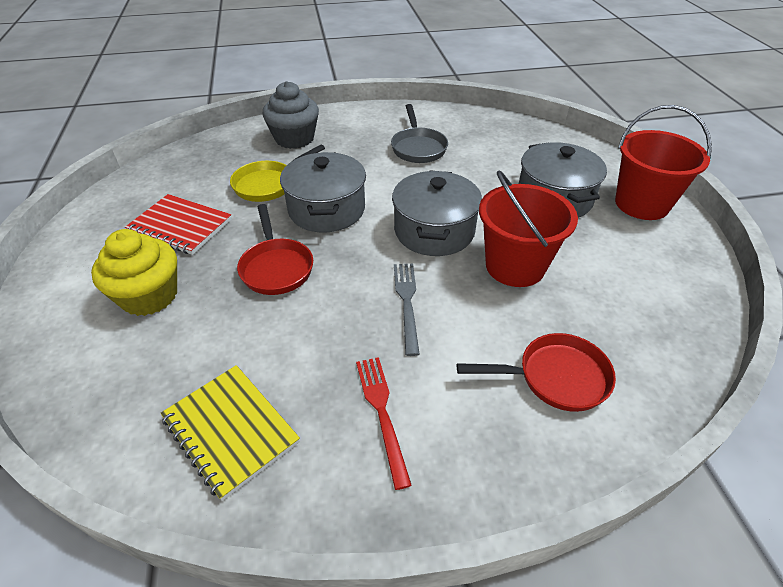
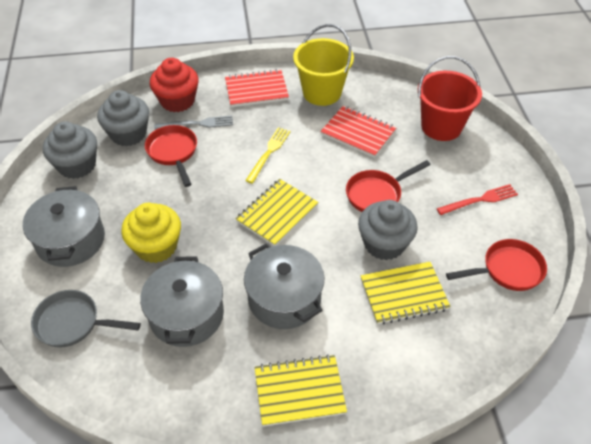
grey cupcake: [263,81,319,149] = 1 -> [43,121,97,179] [97,90,149,146] [358,200,418,260] = 3
red bucket: [479,171,578,287] [615,105,712,220] = 2 -> [418,56,482,141] = 1
red cupcake: none = 0 -> [150,58,199,112] = 1
red notebook: [125,194,232,255] = 1 -> [225,69,289,107] [320,105,397,158] = 2
red pan: [237,204,313,295] [457,333,616,412] = 2 -> [145,125,197,187] [346,160,430,212] [446,239,547,291] = 3
yellow bucket: none = 0 -> [293,24,354,106] = 1
yellow fork: none = 0 -> [245,127,291,184] = 1
yellow notebook: [161,365,300,501] = 1 -> [236,179,318,246] [255,354,347,427] [361,262,450,325] = 3
yellow pan: [230,144,325,202] = 1 -> none = 0

